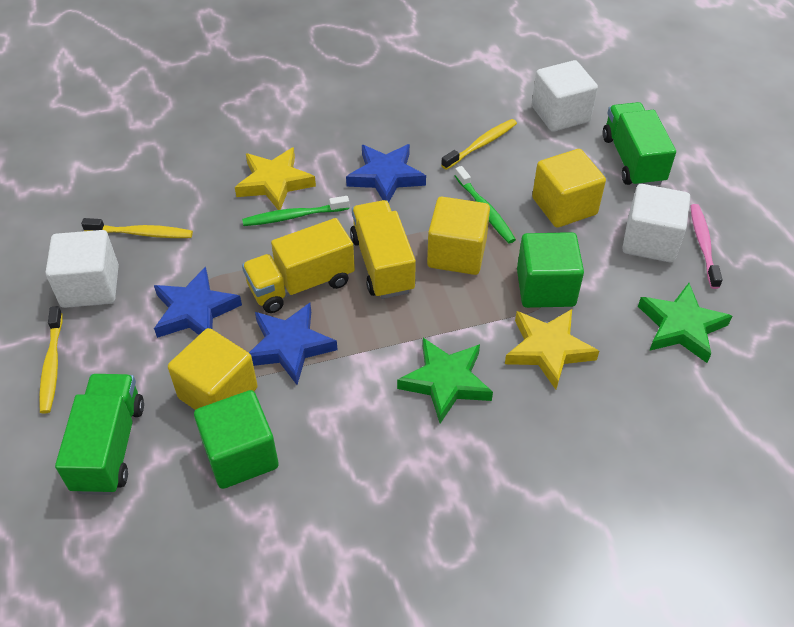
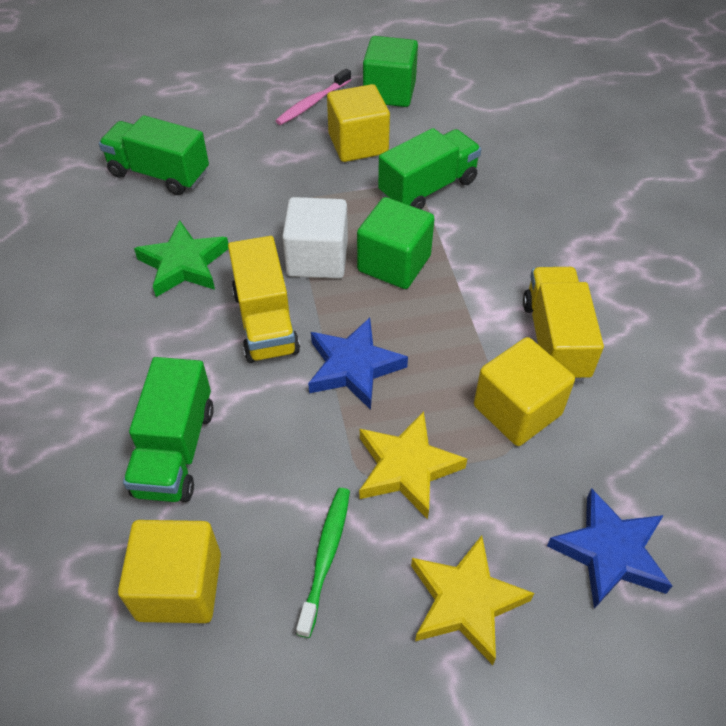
blue star: [154,267,242,338] [249,303,338,385] [346,144,426,202] = 3 -> [308,318,408,410] [547,488,672,609] = 2
green star: [397,338,493,423] [638,283,732,363] = 2 -> [134,220,228,297] = 1
green toothbrush: [242,196,349,226] [455,166,516,243] = 2 -> [296,488,350,638] = 1
green truck: [55,374,144,495] [603,102,676,187] = 2 -> [99,115,209,195] [123,357,214,502] [378,128,481,210] = 3
white cube: [46,230,119,308] [532,60,598,132] [622,184,690,263] = 3 -> [282,197,348,279] = 1
yellow toothbrush: [39,306,63,414] [81,218,193,238] [441,119,517,170] = 3 -> none = 0

